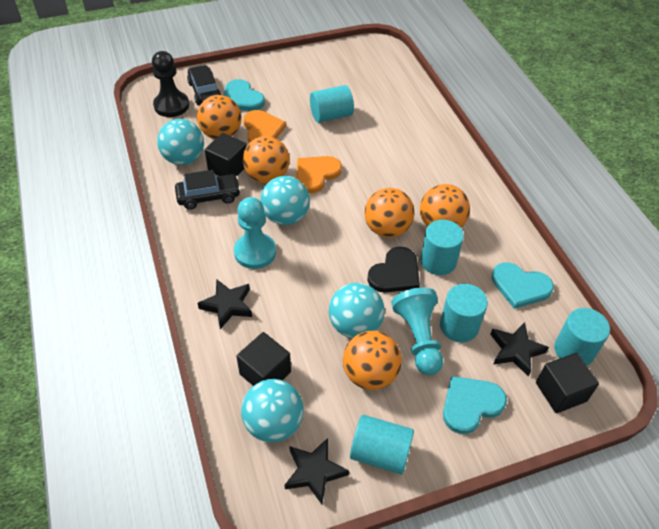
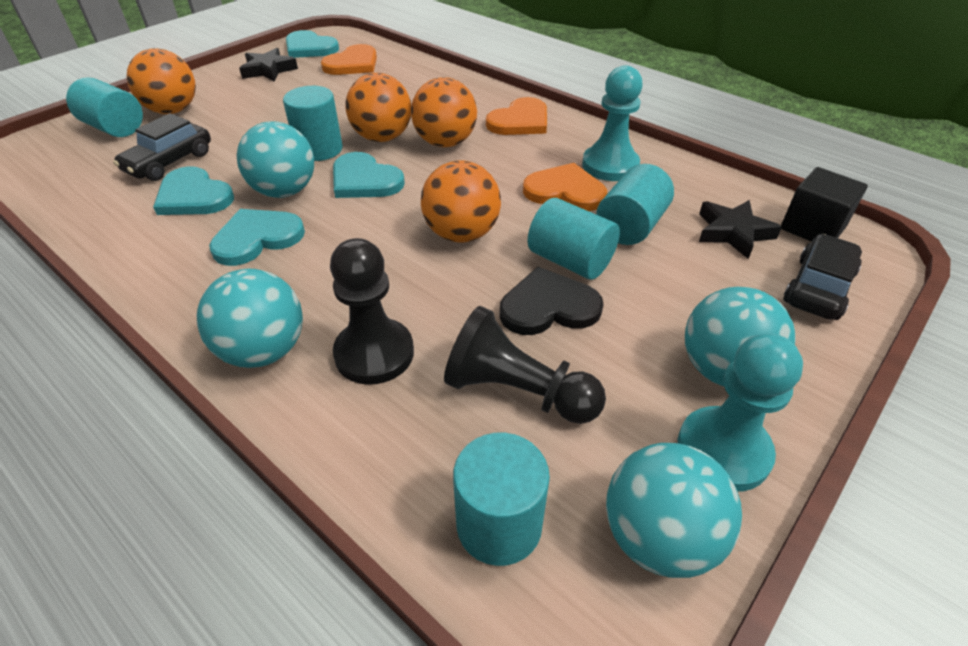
black cube: [205,133,247,176] [237,332,291,386] [536,353,599,413] = 3 -> [781,167,868,242] = 1
black pawn: [152,51,189,117] = 1 -> [330,238,414,385] [444,306,606,424] = 2
black star: [197,279,252,329] [285,438,349,504] [490,322,549,377] = 3 -> [239,48,298,82] [699,200,782,259] = 2
orange ball: [197,95,242,139] [243,136,290,183] [343,331,402,390] [364,188,415,238] [420,184,470,228] = 5 -> [127,48,196,114] [345,73,411,142] [411,77,477,147] [421,160,501,242] = 4
orange heart: [243,110,286,143] [296,156,342,194] = 2 -> [321,44,377,75] [486,97,547,135] [523,163,607,211] = 3
turquoise heart: [224,79,265,111] [443,376,507,434] [492,262,554,309] = 3 -> [153,166,234,215] [209,209,305,266] [286,30,339,58] [333,152,405,198] = 4

